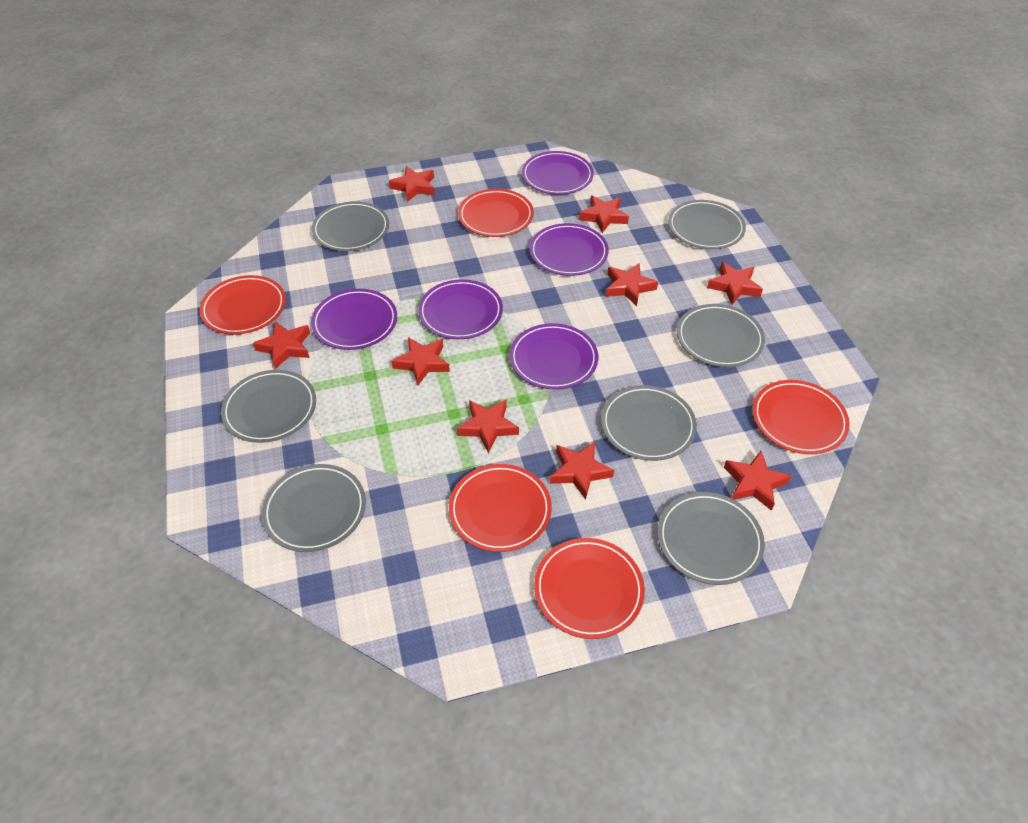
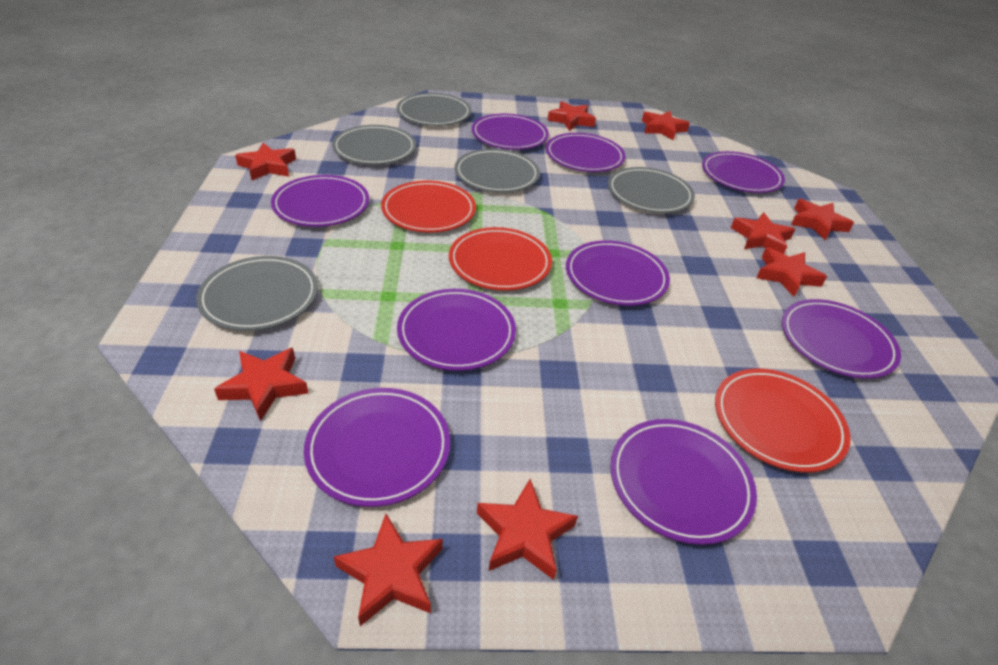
grey plate: [221,370,316,443] [262,464,366,552] [312,201,389,251] [601,385,697,461] [658,492,765,585] [668,200,746,249] [677,304,765,367] = 7 -> [196,256,318,331] [332,125,416,165] [397,93,471,126] [455,149,540,193] [608,167,695,213] = 5
purple plate: [311,289,397,350] [418,279,503,339] [509,323,598,390] [522,151,594,195] [530,223,609,276] = 5 -> [271,175,369,227] [304,388,450,507] [397,289,516,371] [472,114,549,150] [546,133,626,172] [566,240,670,306] [610,419,757,545] [702,151,785,193] [782,299,901,379] = 9
red plate: [200,275,286,335] [449,464,552,552] [458,189,534,237] [534,538,645,639] [752,380,850,454] = 5 -> [381,181,476,233] [449,227,552,291] [715,368,850,472] = 3

